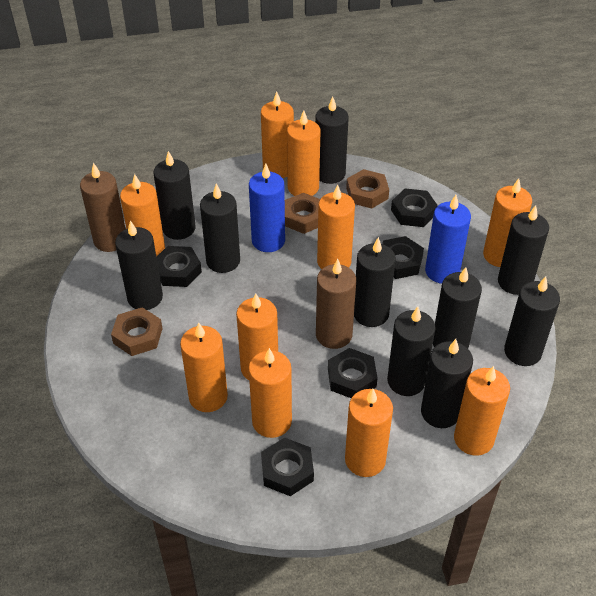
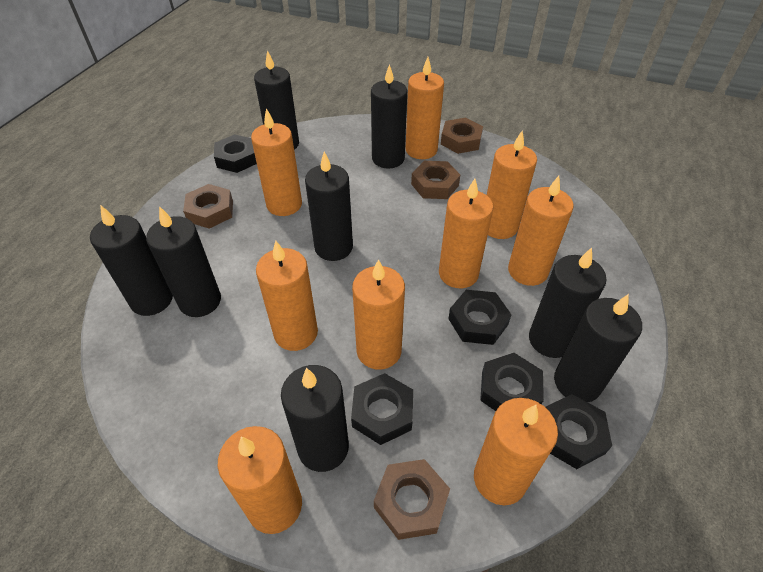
black candle: [115,220,163,310] [153,151,195,240] [200,184,240,273] [315,96,349,184] [354,237,396,327] [387,306,436,396] [421,339,473,428] [433,267,482,348] [498,205,549,295] [504,276,560,366] = 10 -> [90,205,173,316] [146,206,221,317] [254,50,299,150] [281,365,349,472] [305,152,353,261] [371,64,407,168] [529,248,607,358] [554,294,642,402] = 8
blue candle: [249,164,285,252] [425,195,471,284] = 2 -> none = 0
brown candle: [80,163,126,252] [316,259,356,349] = 2 -> none = 0
brown nut: [111,307,163,356] [285,193,320,234] [346,169,389,209] = 3 -> [183,184,233,229] [374,459,450,540] [411,161,460,199] [441,118,483,154] = 4
orange candle: [120,174,165,257] [180,323,228,412] [236,293,278,380] [249,348,292,438] [261,91,294,178] [287,110,321,196] [317,184,355,269] [345,388,393,477] [454,366,510,456] [483,178,532,267] = 10 -> [218,426,302,534] [251,108,302,216] [256,241,318,351] [352,259,405,370] [405,57,444,159] [439,179,494,288] [474,398,558,505] [487,130,537,239] [508,176,574,286] = 9

